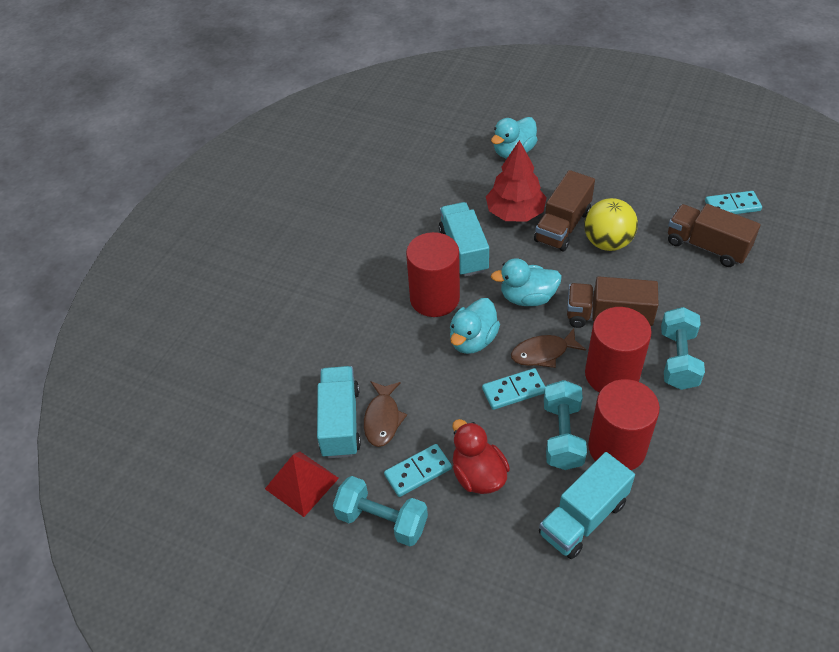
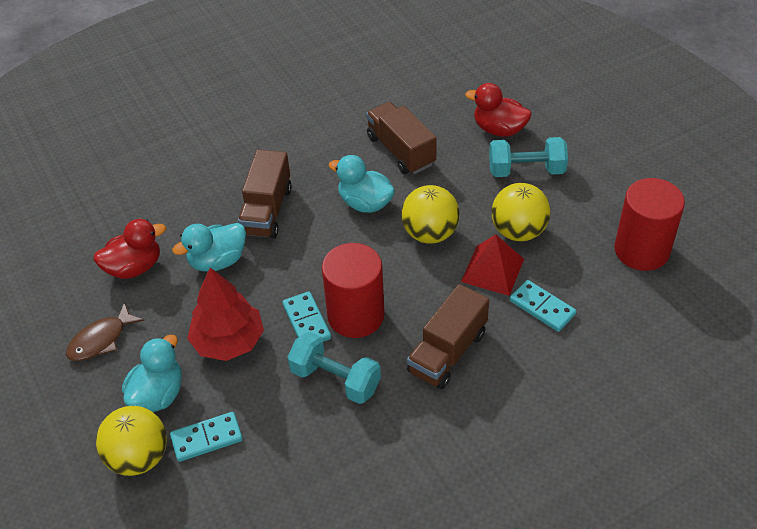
brown fish: [364,381,407,447] [511,328,586,368] = 2 -> [66,302,144,361] = 1
red cylinder: [406,232,460,317] [585,307,652,393] [588,379,660,470] = 3 -> [322,243,384,338] [614,178,685,271] = 2
red duck: [452,419,510,494] = 1 -> [94,219,166,279] [465,83,531,137] = 2
turquoise dumbbell: [333,476,428,546] [544,380,587,470] [661,307,705,390] = 3 -> [288,332,381,404] [489,137,568,177] = 2
turquoise truck: [317,366,361,458] [439,202,489,277] [539,452,635,559] = 3 -> none = 0
yellow ball: [584,198,638,251] = 1 -> [96,406,167,476] [401,185,460,244] [492,183,550,241] = 3

